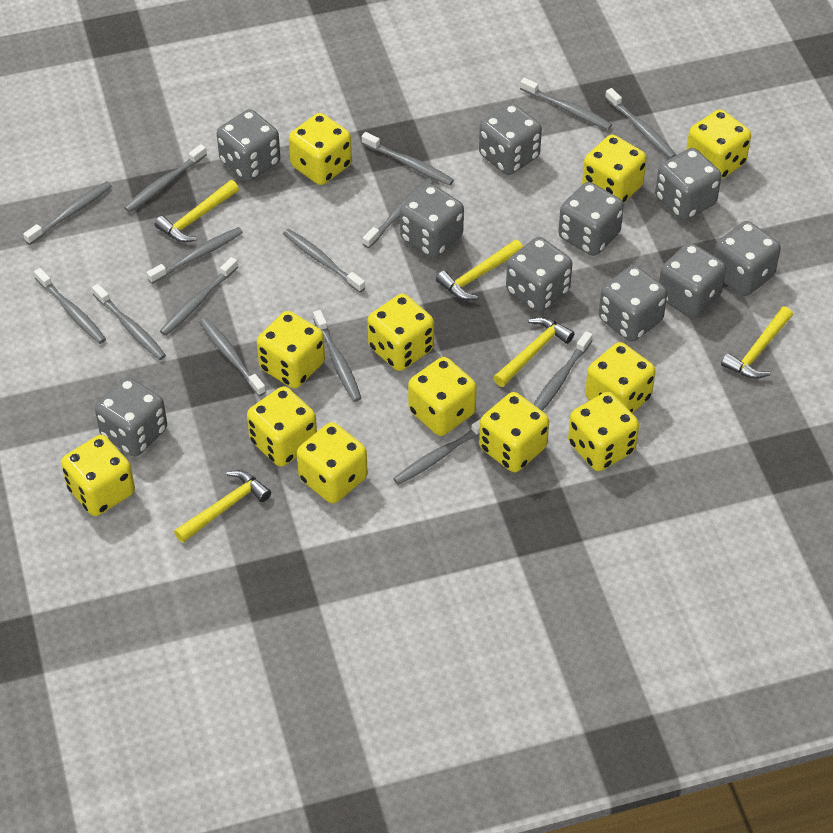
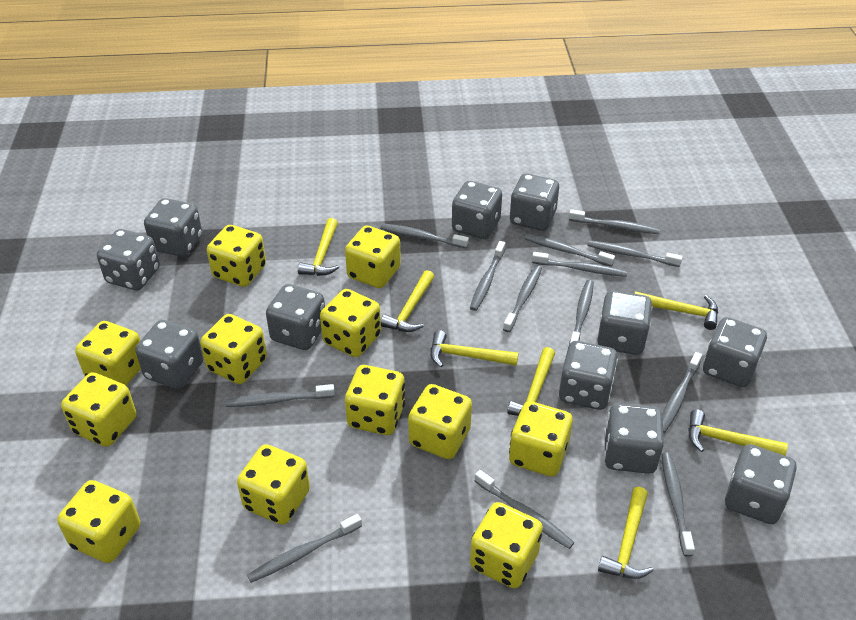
grey dice: [95,377,167,457] [217,109,280,181] [400,184,464,258] [479,103,542,175] [506,237,573,313] [558,182,624,256] [599,265,667,342] [655,148,721,221] [659,243,726,319] [714,221,781,296] = 10 -> [97,229,160,291] [135,320,204,389] [144,198,202,257] [266,284,325,350] [452,181,502,239] [510,173,559,231] [559,341,618,410] [597,290,652,355] [604,403,664,474] [703,317,767,387] [725,444,797,524] = 11
grey toothbrush: [23,181,112,245] [34,268,106,344] [92,284,166,360] [124,144,207,213] [147,227,243,284] [160,257,238,336] [199,317,266,396] [283,229,365,292] [313,310,362,402] [362,132,454,185] [363,178,433,248] [393,419,481,485] [520,78,612,130] [534,331,592,411] [605,88,676,158] = 15 -> [225,384,335,407] [247,514,362,583] [380,223,469,248] [470,241,506,311] [475,470,575,549] [503,265,542,332] [524,234,615,267] [532,252,627,277] [569,209,660,234] [569,280,594,345] [587,240,683,267] [662,352,702,433] [662,453,695,557] = 13
yellow hammer: [155,180,239,242] [174,470,271,543] [436,239,523,300] [493,317,575,387] [721,307,793,379] = 5 -> [298,218,339,276] [381,270,435,332] [430,330,518,367] [507,347,555,416] [598,487,653,579] [635,291,718,330] [688,409,788,455] = 7

